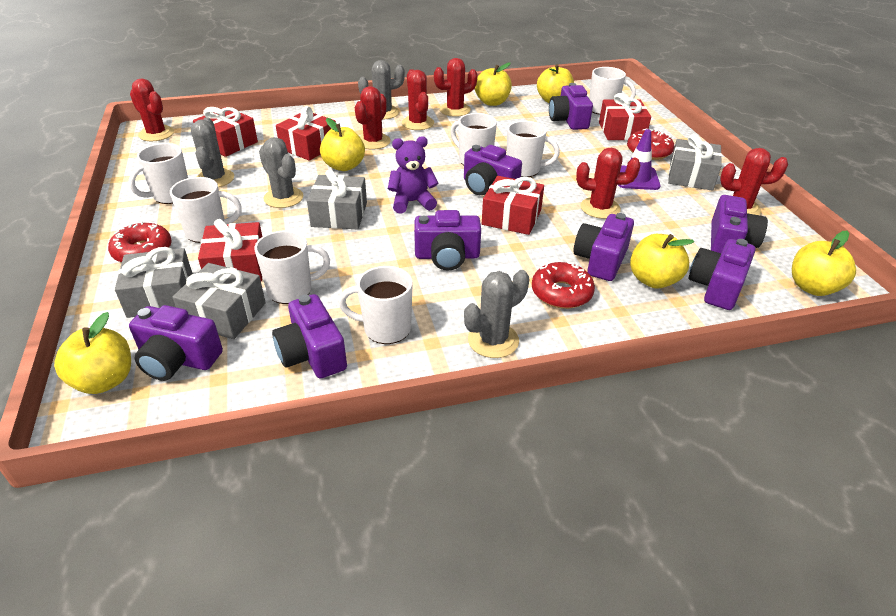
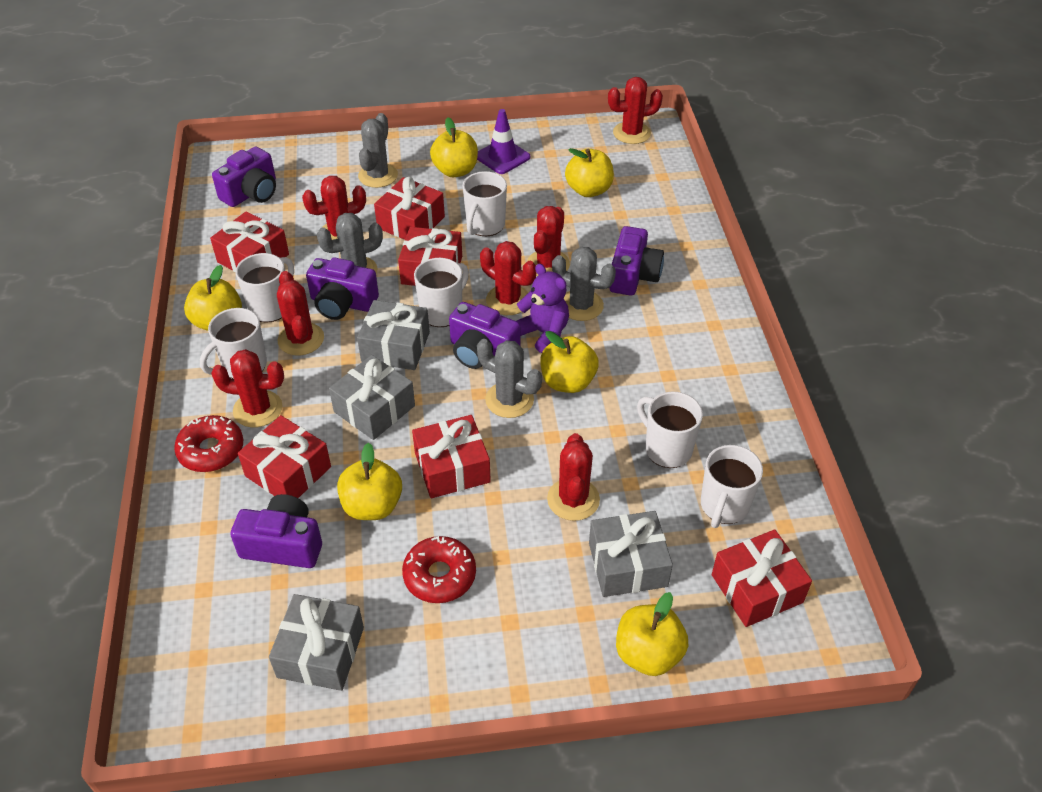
purple camera: [129,305,223,381] [272,294,347,379] [414,210,481,270] [464,145,522,195] [549,83,593,130] [573,213,634,281] [689,239,755,310] [711,195,768,253] = 8 -> [212,147,276,207] [230,494,322,568] [306,257,379,320] [449,302,521,369] [609,226,664,296] = 5
red cactus: [130,78,174,141] [355,86,391,150] [402,69,434,130] [434,58,478,117] [576,148,640,219] [720,148,788,215] = 6 -> [211,349,284,428] [277,271,324,356] [302,176,366,240] [480,241,536,315] [527,206,570,276] [547,433,600,521] [608,77,663,144] = 7
red donut: [108,221,172,263] [532,262,595,309] [627,129,675,160] = 3 -> [174,415,243,472] [402,536,476,603] = 2
red gift: [193,107,258,157] [198,219,263,281] [276,106,336,161] [482,176,544,235] [599,93,651,140] = 5 -> [210,211,289,273] [238,415,331,498] [374,177,445,240] [398,227,462,286] [412,415,491,498] [712,530,812,627] = 6
white mug: [129,143,188,204] [170,177,242,243] [255,230,330,304] [339,266,413,344] [451,113,497,165] [507,121,560,177] [589,67,636,115] = 7 -> [200,308,267,379] [236,253,294,323] [414,258,469,327] [463,171,507,236] [637,392,703,468] [701,445,763,528] = 6

